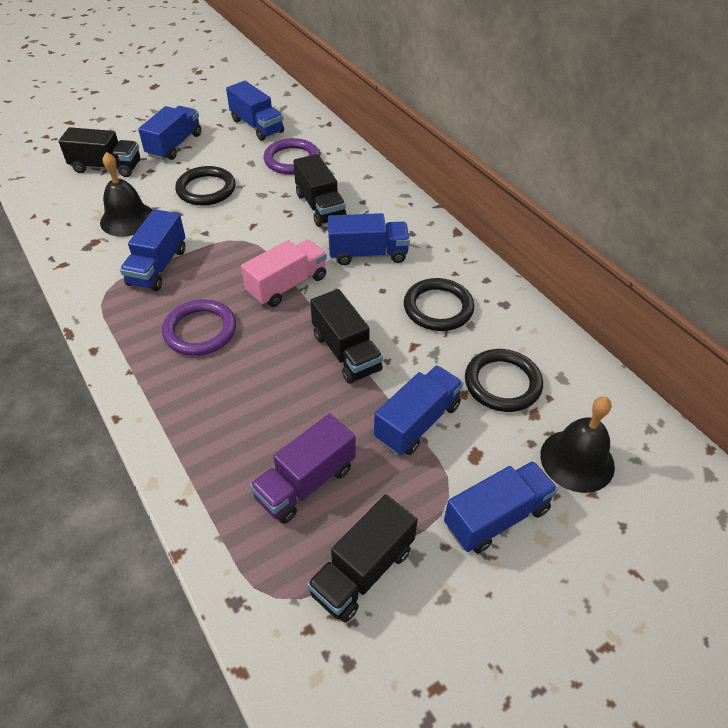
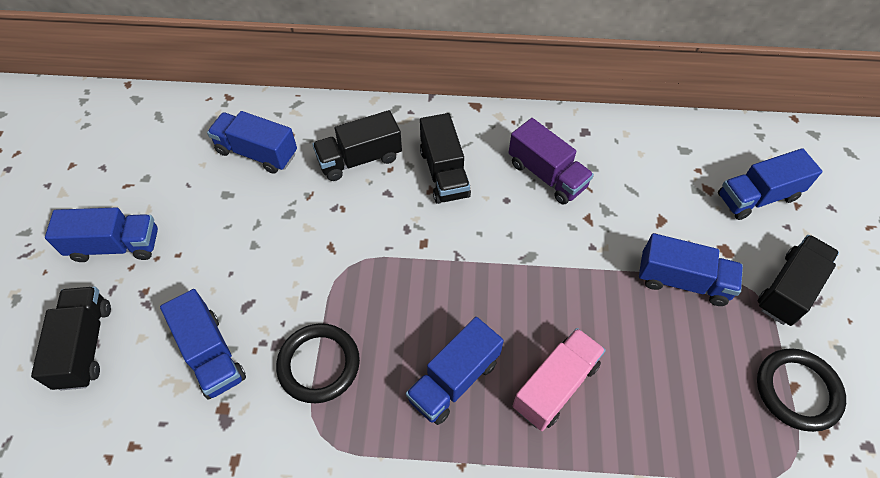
black bell: [100,152,152,237] [540,396,615,493] = 2 -> none = 0
black ring: [175,166,236,206] [404,278,474,331] [465,349,543,412] = 3 -> [276,323,360,403] [757,348,846,432] = 2
purple ring: [162,299,236,356] [264,138,320,175] = 2 -> none = 0

